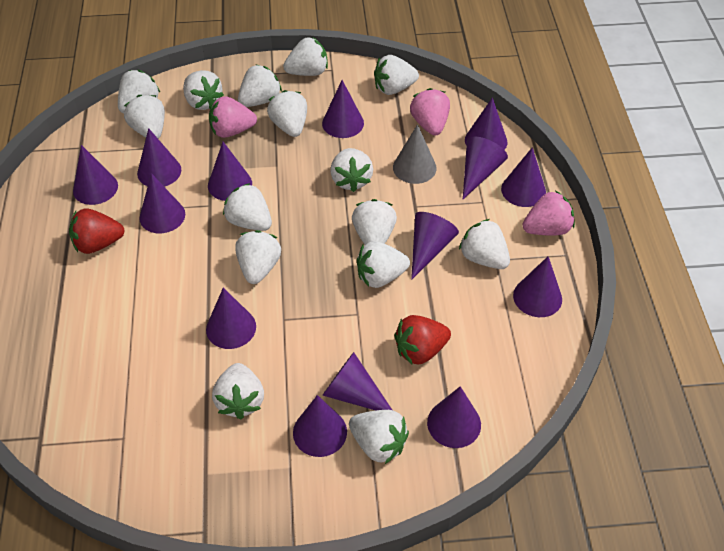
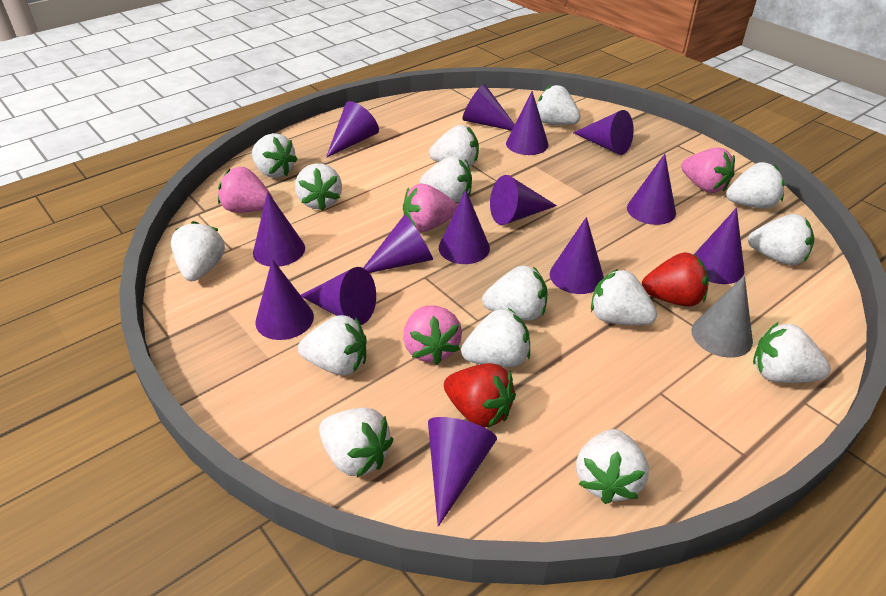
pink strawberry: [209,96,257,138] [410,88,450,136] [522,191,575,235] = 3 -> [218,167,273,213] [403,184,457,232] [403,305,462,365] [681,147,735,193] = 4

